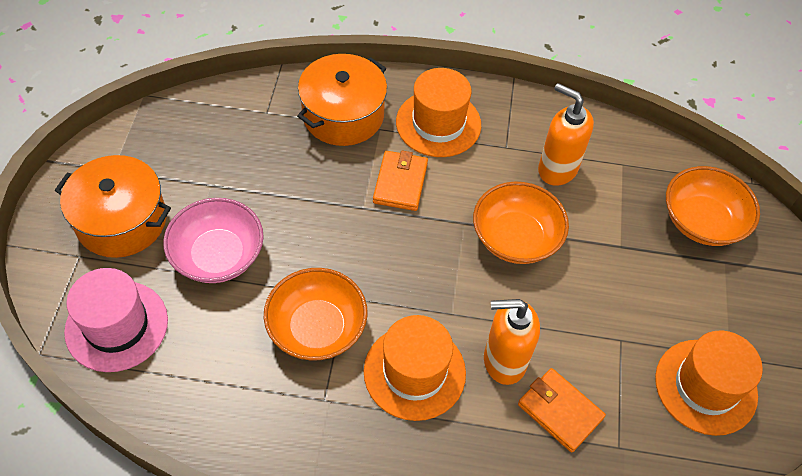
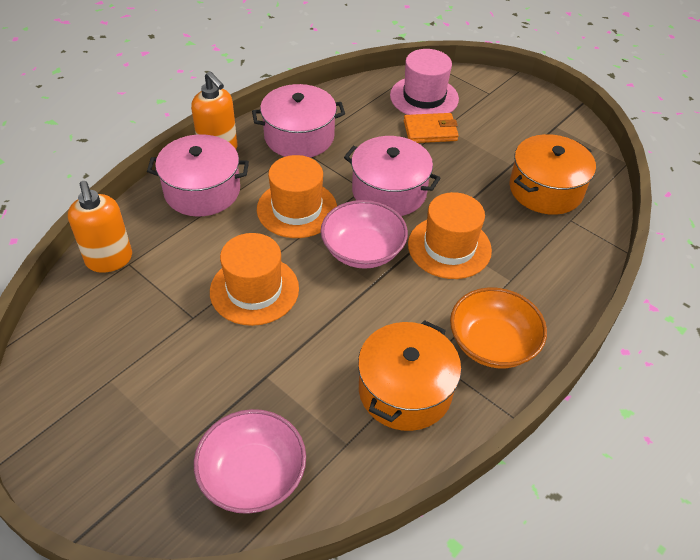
orange bowl: [264,268,368,361] [473,182,569,264] [666,166,760,246] = 3 -> [450,287,547,368] = 1
orange wallet: [373,150,428,211] [518,368,606,453] = 2 -> [404,113,459,143] = 1
pink bowl: [163,198,264,283] = 1 -> [194,409,306,514] [321,200,408,269] = 2
pink pot: none = 0 -> [147,134,249,217] [252,84,345,157] [344,136,440,216] = 3

